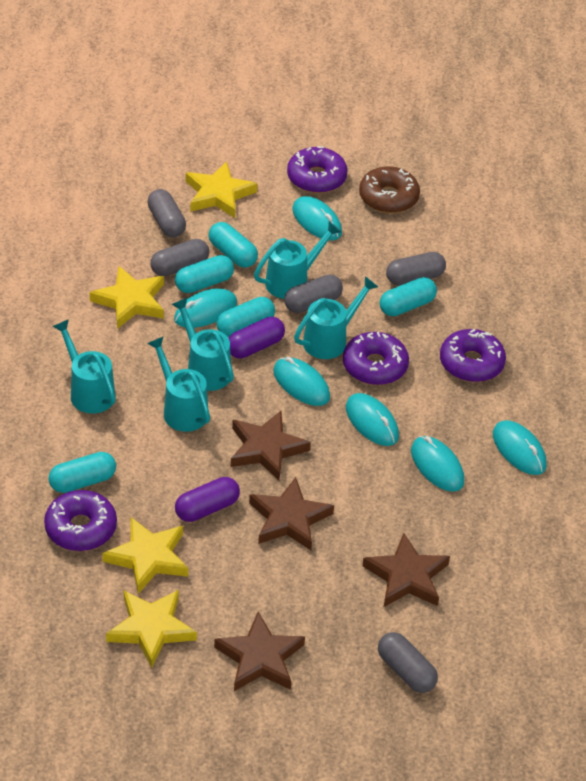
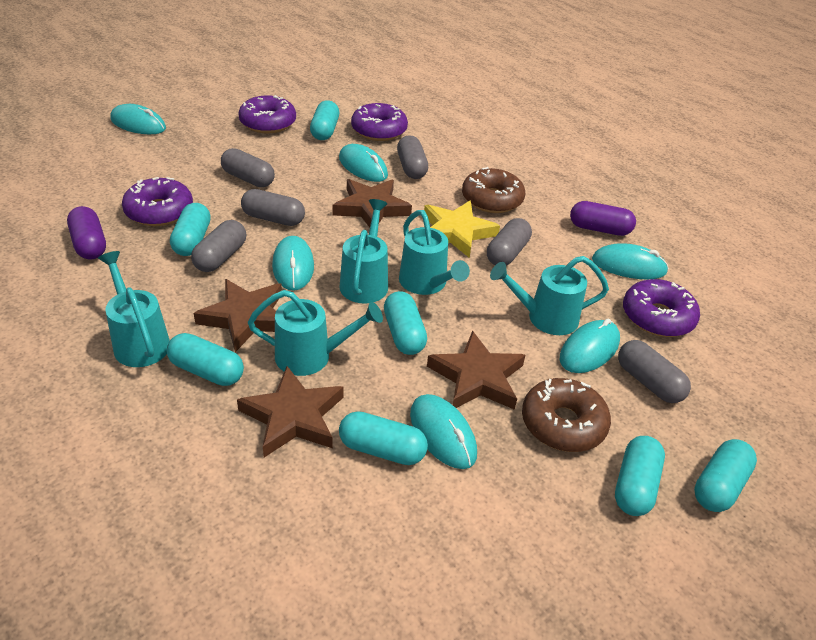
brown donut: [359,166,420,213] = 1 -> [462,167,525,213] [522,378,611,452] = 2
grey capsule: [147,189,186,237] [150,239,209,276] [284,274,343,313] [378,632,438,693] [386,252,446,285] = 5 -> [191,220,246,272] [221,148,275,187] [241,189,305,226] [397,135,428,179] [487,218,532,266] [618,340,691,403] = 6
turquoise capsule: [48,452,116,493] [175,255,234,293] [209,222,258,268] [216,297,275,337] [380,277,437,316] = 5 -> [167,333,244,386] [170,203,211,256] [310,100,339,140] [339,411,428,465] [384,291,427,355] [615,436,665,516] [694,439,757,512] = 7
yellow star: [89,266,164,329] [102,517,188,594] [106,590,197,668] [186,161,257,218] = 4 -> [424,201,500,258] = 1

